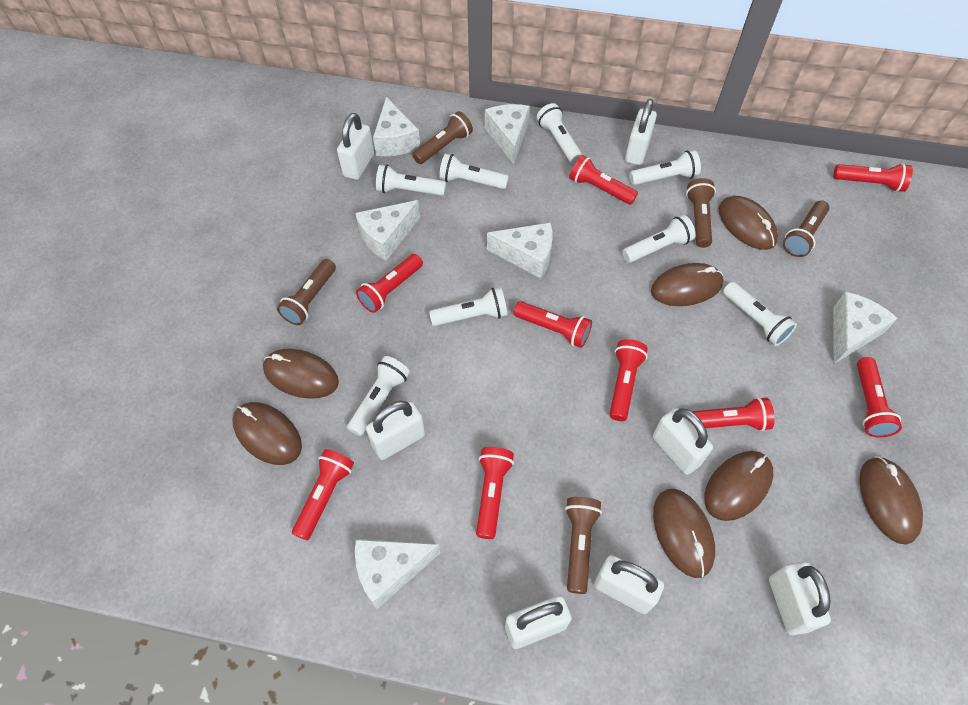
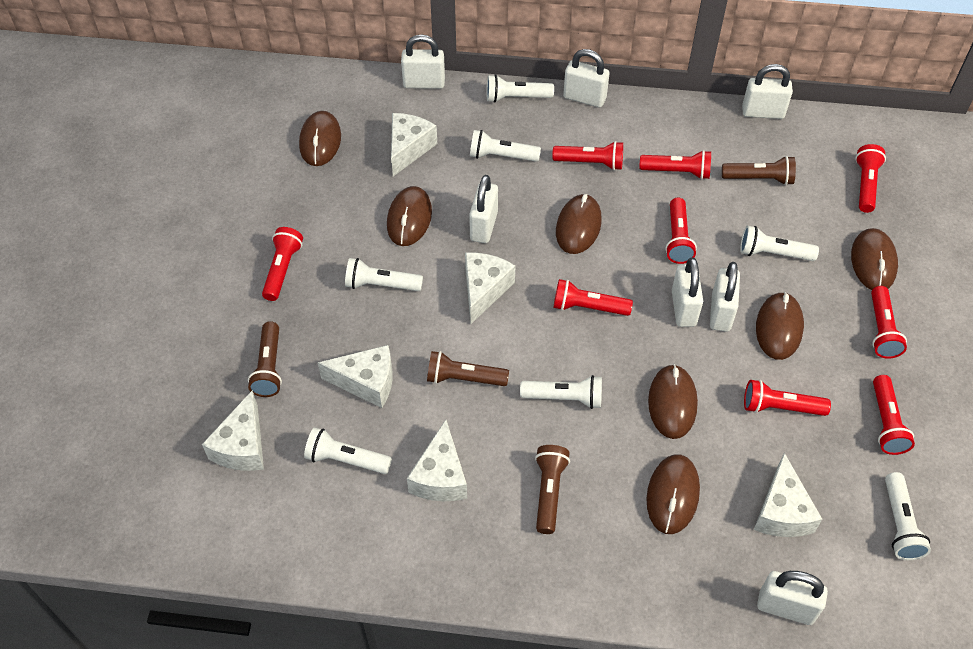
brown flashlight: [277,259,336,325] [412,111,473,164] [565,497,602,594] [686,178,716,248] [783,200,830,257] = 5 -> [248,321,282,397] [427,351,509,386] [535,445,570,534] [722,156,796,185] = 4
white flashlight: [347,356,410,436] [376,165,446,196] [429,287,508,326] [439,153,509,189] [537,103,582,164] [622,215,695,263] [629,150,701,185] [723,282,797,346] = 8 -> [304,427,392,474] [345,258,423,291] [470,130,541,162] [486,74,554,103] [520,375,602,409] [740,226,819,261] [885,472,931,560] = 7

